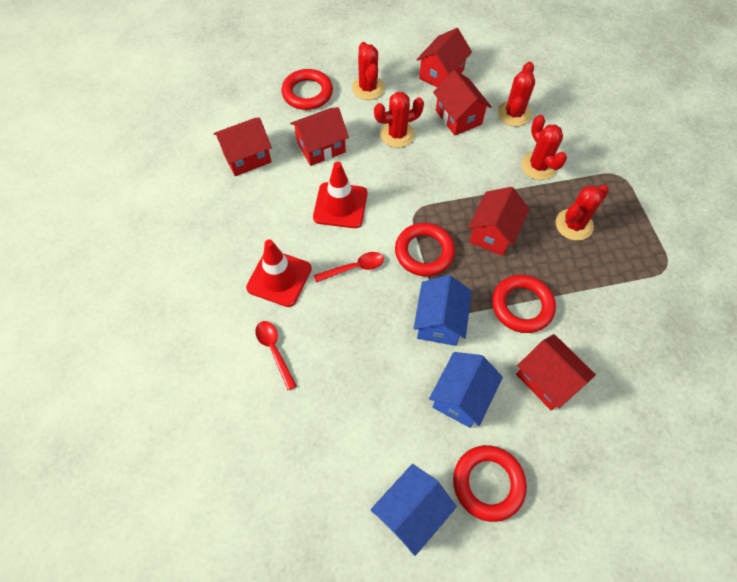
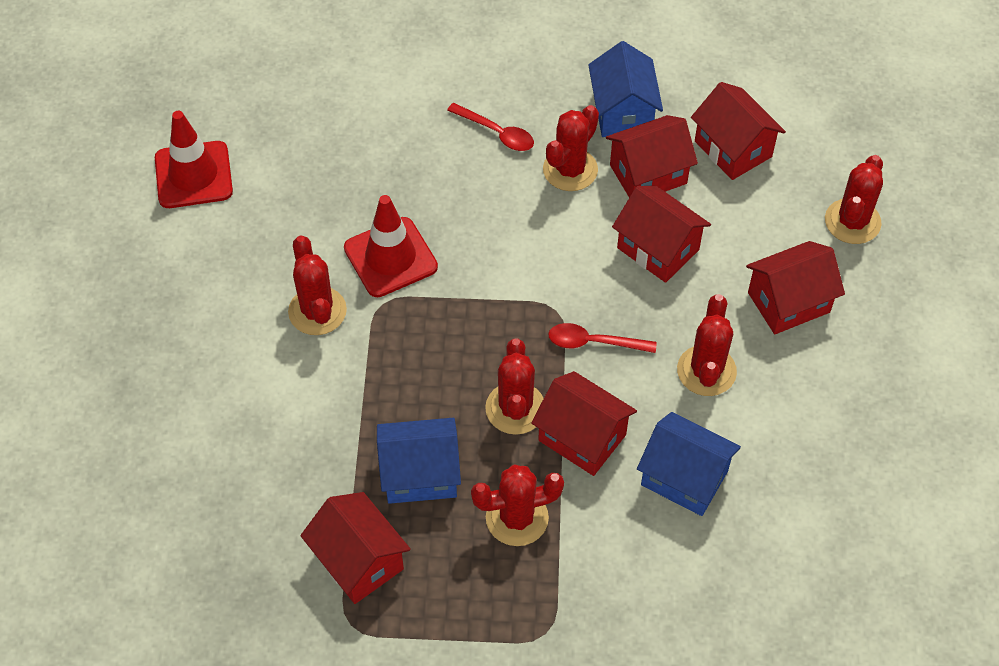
red cactus: [352,42,385,100] [374,92,424,148] [497,62,535,127] [521,115,567,180] [555,185,609,241] = 5 -> [288,236,347,335] [471,464,564,546] [485,338,544,435] [543,105,599,191] [677,294,737,396] [825,155,883,244] = 6
red ring: [281,69,333,110] [395,223,455,276] [453,445,527,522] [492,275,556,333] = 4 -> none = 0

